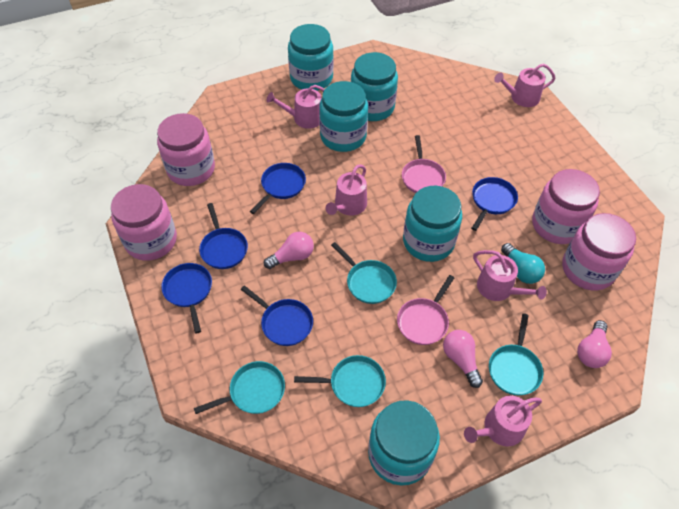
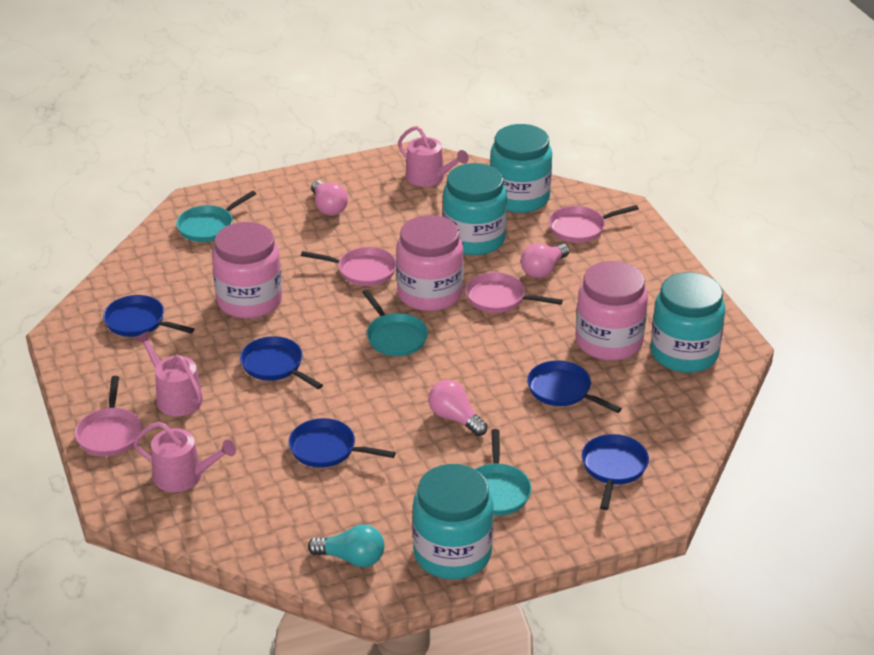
pink jar: [111,184,177,261] [157,113,215,186] [532,169,600,244] [562,213,636,290] = 4 -> [212,222,282,319] [396,215,464,311] [576,261,648,361] = 3
pink pan: [397,275,454,345] [402,135,446,193] = 2 -> [75,376,141,456] [301,247,396,286] [465,272,563,313] [549,205,639,243] = 4
pink watering can: [267,85,325,129] [326,165,367,216] [464,396,542,446] [473,250,547,301] [494,63,556,107] = 5 -> [133,422,236,492] [135,331,203,416] [398,126,469,187] = 3
turquoise jar: [288,24,333,91] [319,81,368,152] [351,52,398,121] [368,400,440,486] [403,186,462,262] = 5 -> [413,464,494,579] [443,163,507,255] [490,124,552,213] [651,272,725,373] = 4
turquoise pan: [194,361,285,414] [294,355,386,407] [331,242,397,304] [489,313,543,395] = 4 -> [176,191,256,242] [362,290,428,356] [475,429,532,516] = 3

